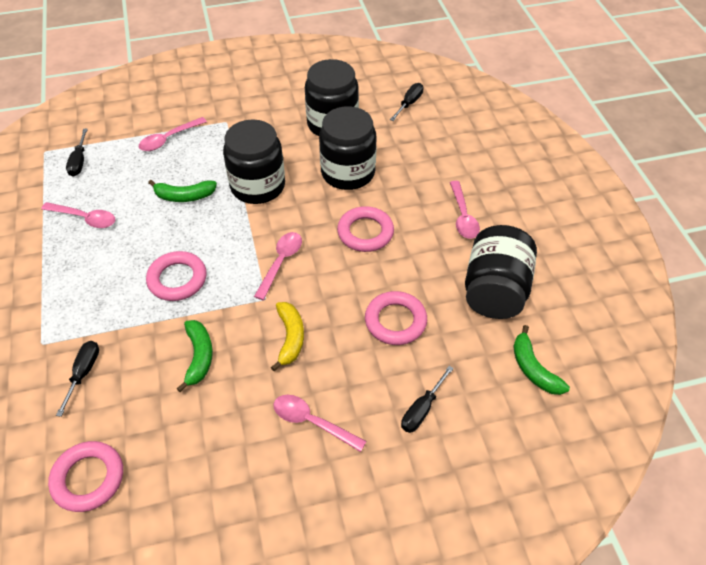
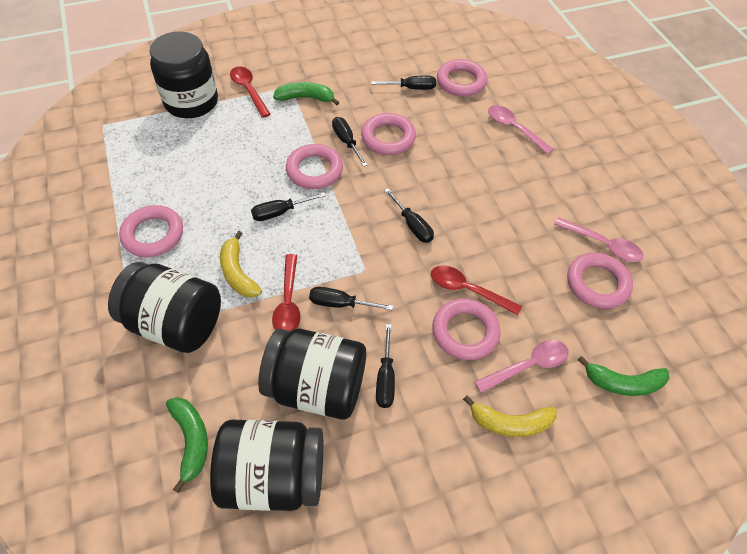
black screwdriver: [56,341,99,417] [66,129,88,177] [390,83,424,121] [401,366,454,433] = 4 -> [251,192,326,221] [309,287,393,310] [332,117,367,167] [371,75,436,90] [376,324,395,408] [384,188,434,243] = 6
pink ring: [48,441,123,512] [146,251,207,301] [337,206,394,252] [365,291,427,345] = 4 -> [119,205,183,257] [286,144,343,189] [361,113,416,155] [432,298,501,360] [437,59,487,97] [567,253,633,309] = 6
pink spoon: [41,202,115,228] [139,117,207,151] [254,232,302,300] [273,395,367,452] [450,181,480,239] = 5 -> [475,340,569,393] [488,105,554,154] [554,217,643,262] = 3
red spoon: none = 0 -> [230,66,271,118] [272,254,301,332] [431,265,522,315] = 3
yellow banana: [271,302,304,371] = 1 -> [220,231,262,298] [463,395,557,437] = 2

